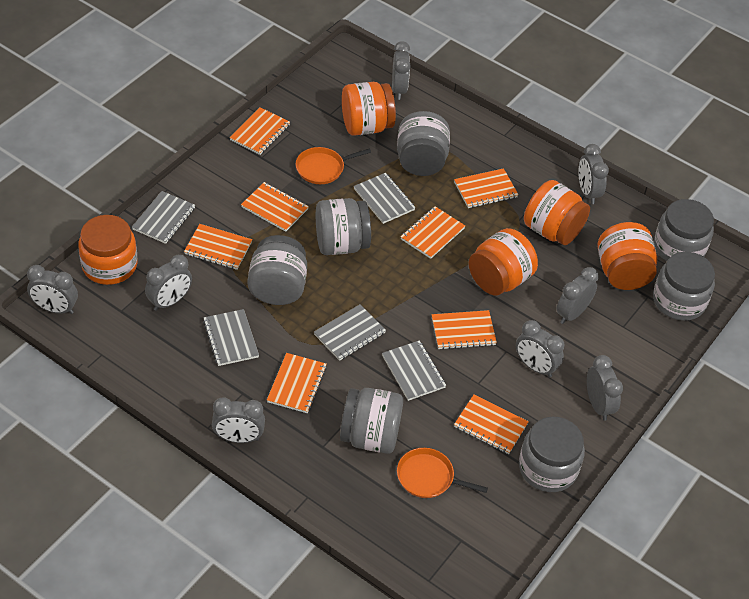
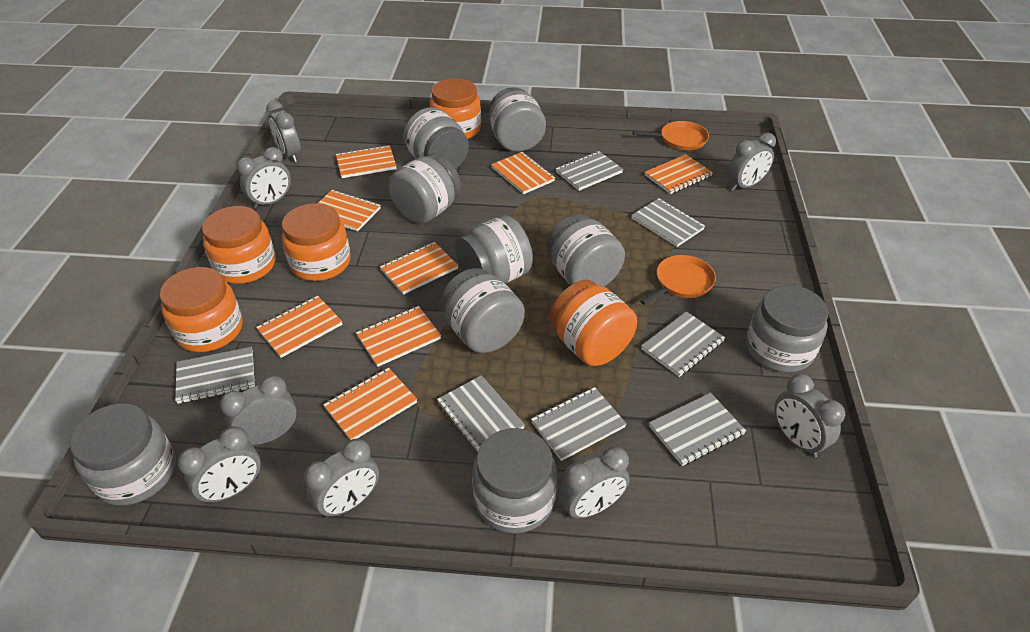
grey jar: [248,235,307,305] [316,198,371,255] [340,388,403,454] [397,111,450,176] [519,417,585,492] [653,252,715,321] [654,199,714,261] = 7 -> [70,403,176,506] [389,153,461,224] [403,107,469,169] [440,268,525,353] [455,215,533,284] [472,428,557,534] [489,87,546,152] [547,214,625,287] [746,285,828,372] = 9
grey notebook: [132,191,195,244] [203,309,259,366] [314,304,386,361] [354,173,416,224] [382,340,446,401] = 5 -> [175,347,255,404] [437,375,525,452] [531,387,627,461] [556,151,623,191] [631,198,705,247] [641,311,725,377] [649,393,746,466] = 7

